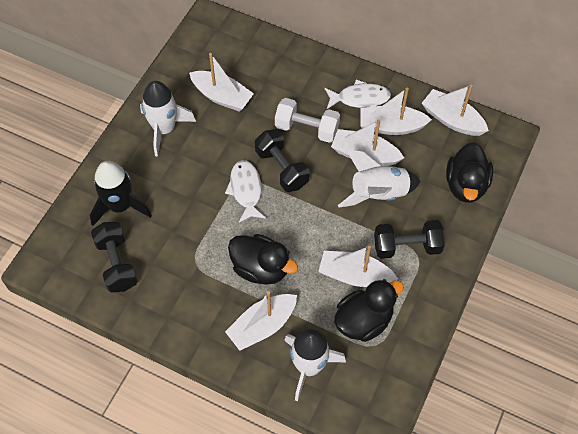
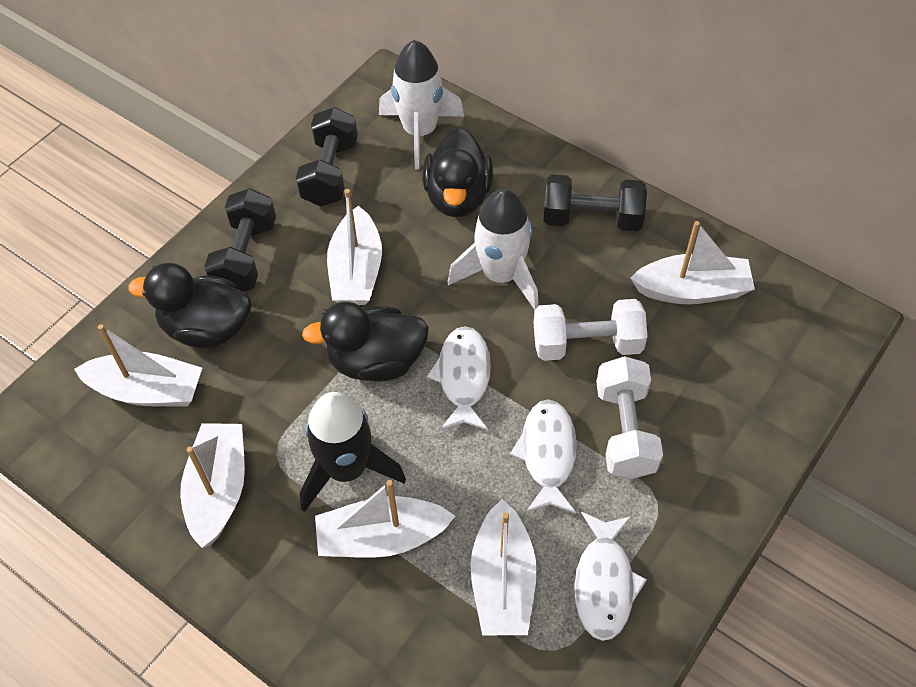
white dumbbell: [275,98,340,143] = 1 -> [534,299,648,361] [596,356,663,479] = 2
white fish: [225,160,266,223] [324,79,391,109] = 2 -> [427,326,491,430] [510,399,577,514] [574,512,647,641] = 3
white rocket: [140,81,196,157] [285,329,346,401] [338,150,420,207] = 3 -> [379,40,464,169] [448,189,539,310] = 2

